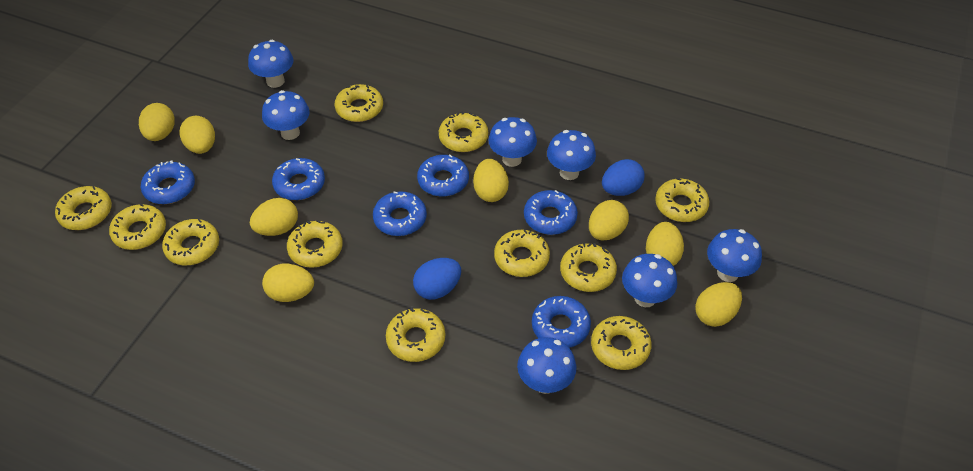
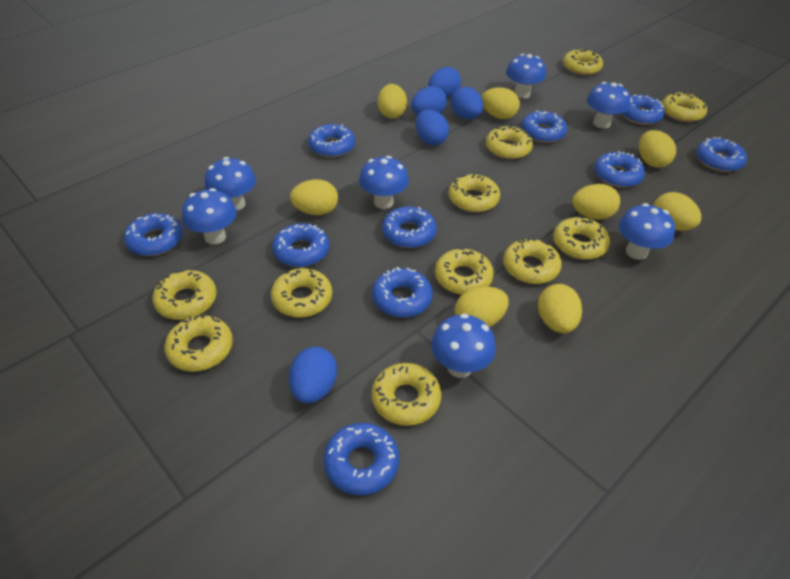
blue donut: [141,160,195,204] [272,158,325,200] [373,191,427,236] [417,155,469,197] [524,190,578,235] [532,296,591,348] = 6 -> [124,213,183,256] [272,223,329,267] [308,124,355,157] [323,423,399,496] [372,267,433,317] [382,206,437,248] [521,111,567,143] [594,151,645,188] [621,95,665,125] [696,137,747,172] = 10
blue egg: [413,258,461,300] [602,159,645,196] = 2 -> [289,347,337,404] [411,86,447,114] [415,109,449,145] [428,67,461,97] [451,87,483,119] = 5

